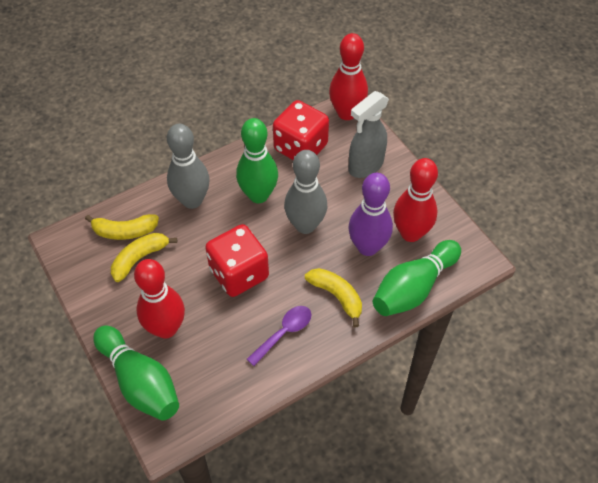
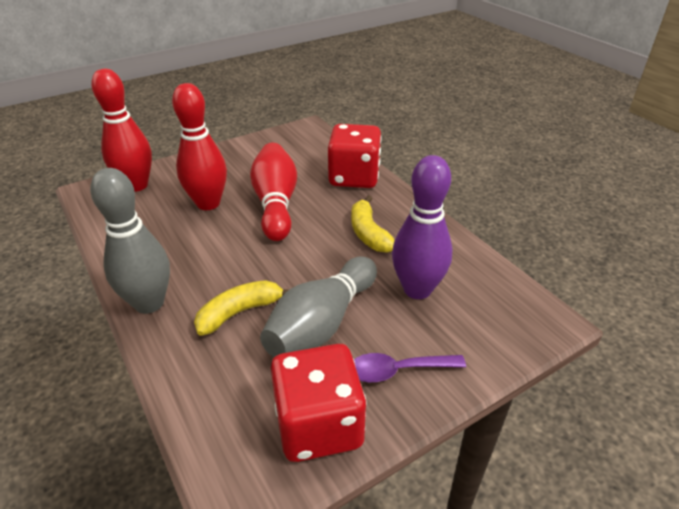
green bowling pin: [93,326,179,421] [236,118,278,203] [373,240,461,316] = 3 -> none = 0
grey spray bottle: [349,91,389,178] = 1 -> none = 0
yellow banana: [85,214,159,240] [111,233,177,282] [305,268,362,327] = 3 -> [194,280,288,336] [351,196,394,253] = 2

